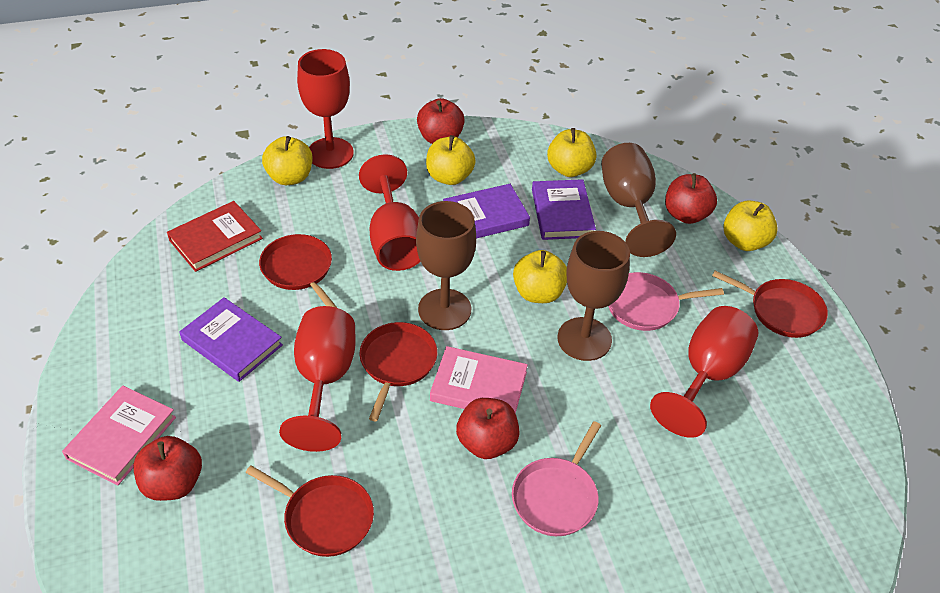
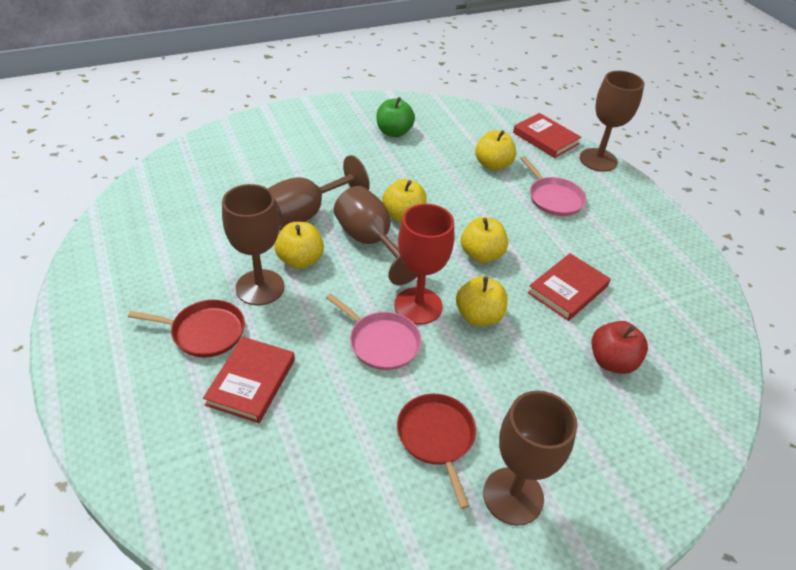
brown goblet: [416,201,476,330] [558,231,630,361] [601,143,676,257] = 3 -> [222,184,284,305] [268,155,370,230] [334,186,418,285] [483,391,577,526] [580,71,644,172] = 5
green apple: none = 0 -> [377,97,415,137] = 1
pink book: [62,386,176,486] [430,346,528,414] = 2 -> none = 0
purple book: [180,297,283,382] [443,184,530,238] [532,179,596,240] = 3 -> none = 0
red apple: [133,436,202,501] [417,98,465,144] [456,398,520,459] [665,173,717,224] = 4 -> [591,321,648,374] = 1
red book: [167,201,263,272] = 1 -> [203,337,295,423] [513,113,581,158] [527,253,611,321] = 3
red goblet: [279,306,356,452] [297,49,354,169] [359,154,421,271] [650,306,758,438] = 4 -> [394,204,454,325] = 1
red pan: [246,465,374,557] [259,234,337,308] [360,322,438,422] [712,271,828,338] = 4 -> [128,300,245,357] [397,394,476,509] = 2

